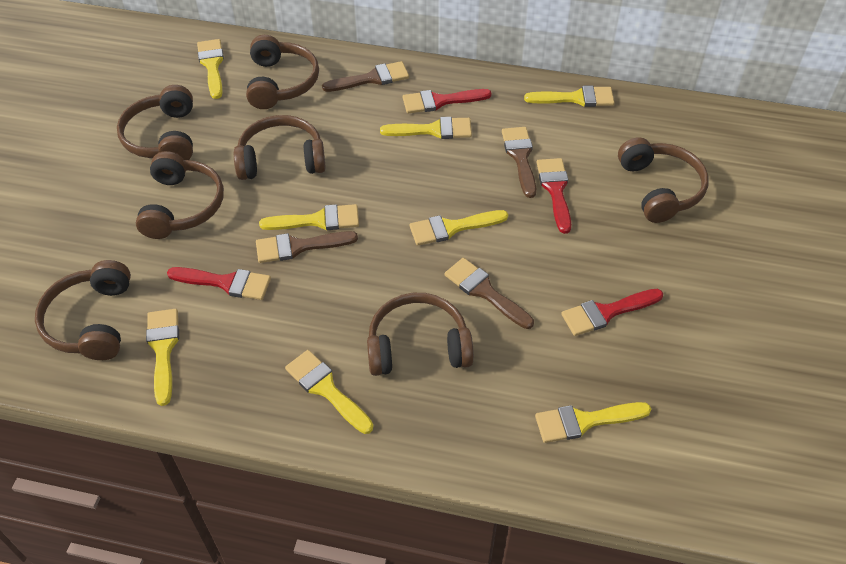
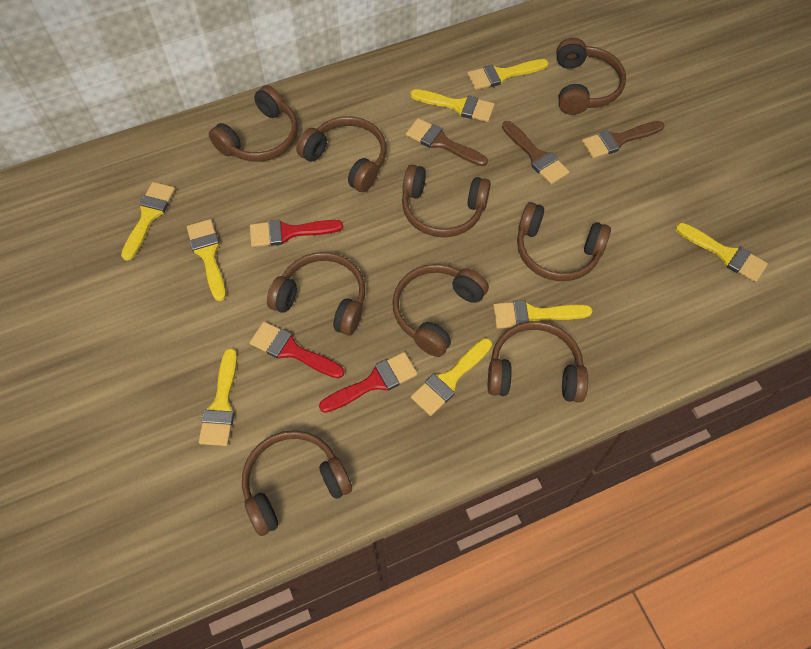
brown brush: [256,231,358,263] [322,61,409,92] [444,258,534,329] [502,127,536,198] = 4 -> [406,118,488,166] [502,121,569,185] [582,121,664,159] = 3
brown headphones: [35,260,131,360] [117,85,193,160] [136,151,224,239] [234,115,326,180] [246,35,319,109] [367,293,474,376] [618,137,709,223] = 7 -> [209,85,298,162] [242,430,352,536] [267,252,365,336] [296,116,387,192] [392,264,489,357] [402,165,491,238] [488,321,588,402] [517,202,611,281] [556,38,626,115] = 9
red brush: [167,267,271,300] [403,89,492,113] [537,158,571,234] [561,289,663,336] = 4 -> [250,220,343,247] [250,322,344,379] [319,352,417,413] = 3

